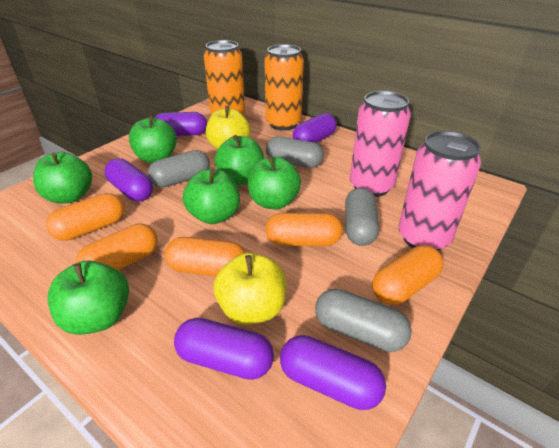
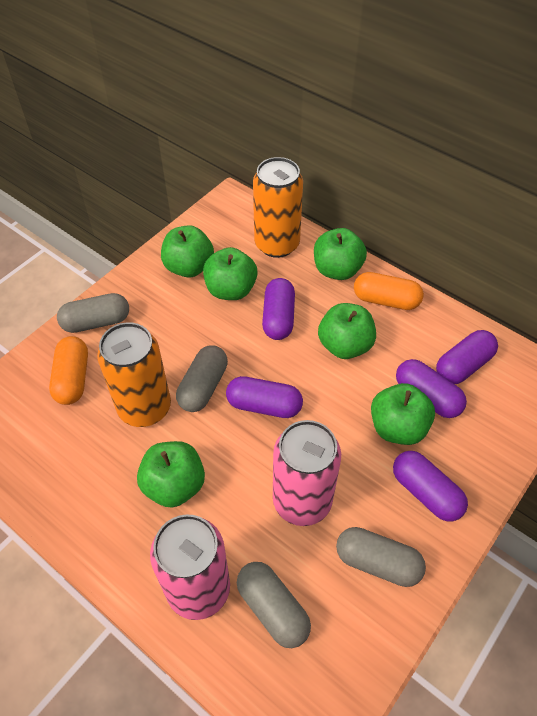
orange capsule: [46,193,125,241] [75,223,158,270] [165,237,246,276] [266,213,343,246] [372,245,444,305] = 5 -> [49,336,88,405] [354,272,424,310] = 2
yellow apple: [206,106,250,149] [214,253,287,325] = 2 -> none = 0

